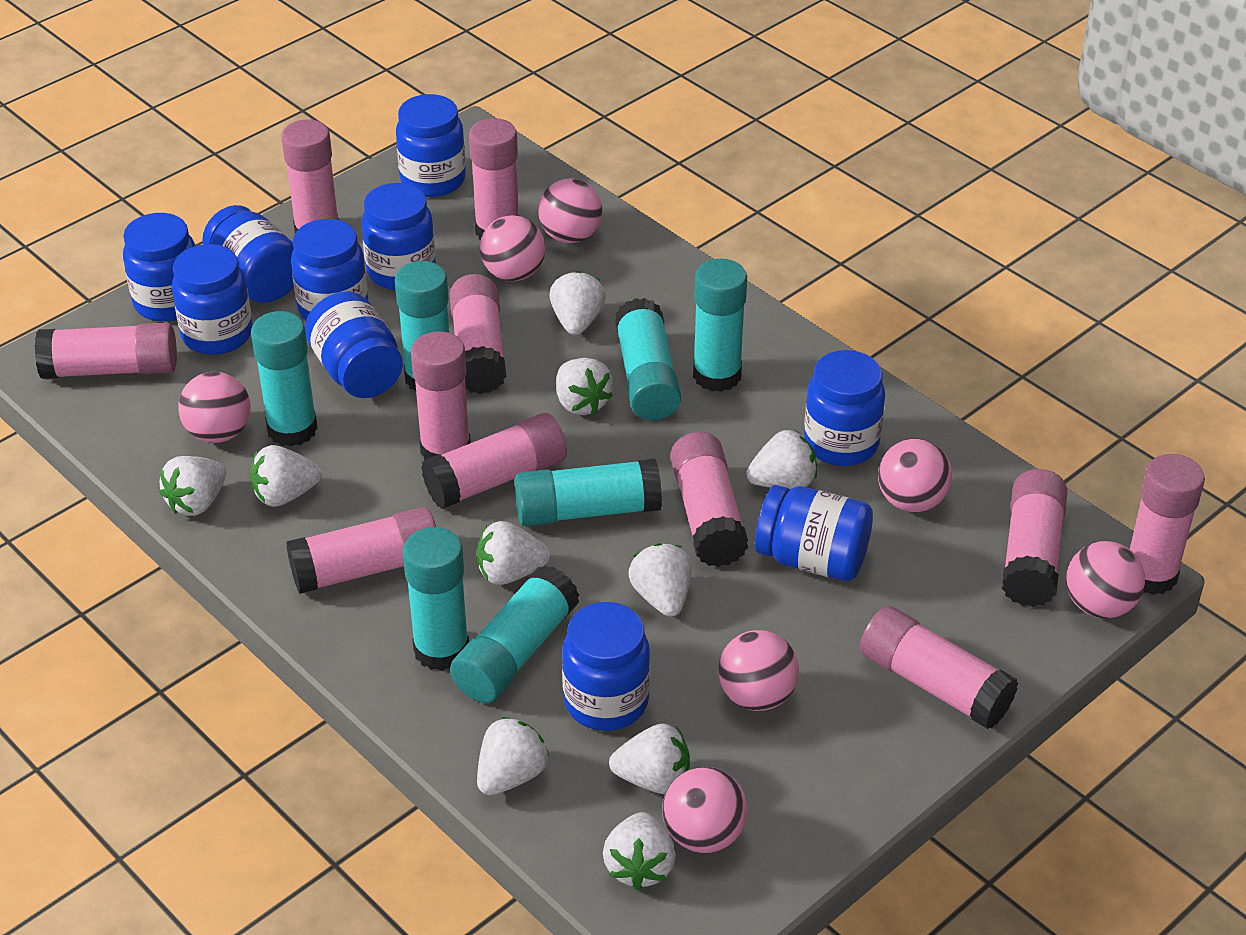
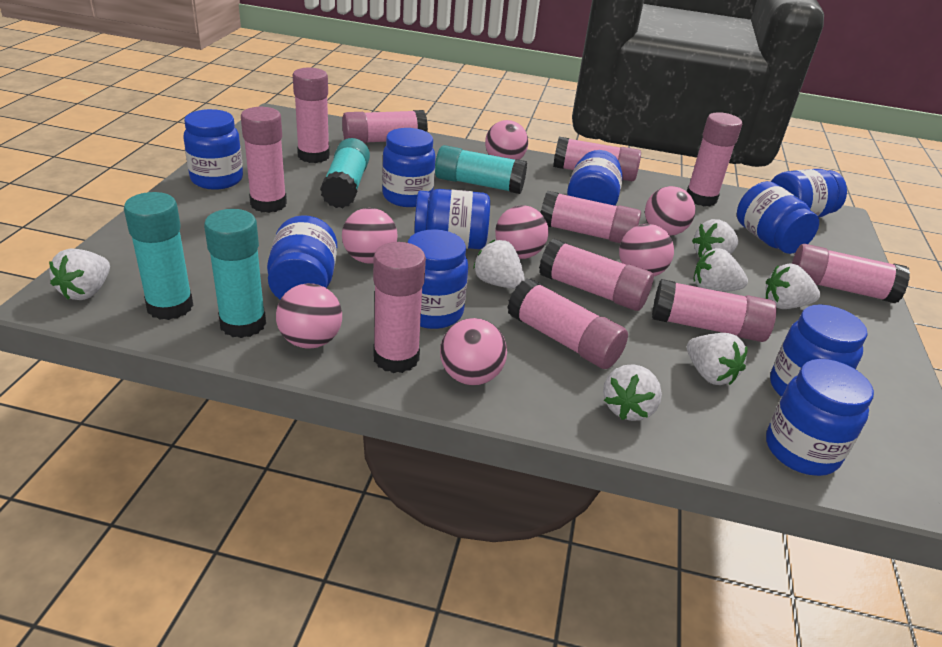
turquoise glue stick: [251,311,318,447] [395,261,449,391] [403,527,469,671] [450,565,579,703] [515,458,662,526] [615,298,681,420] [693,259,747,392] = 7 -> [124,192,193,320] [204,209,266,338] [320,138,370,208] [435,145,527,194] = 4
white strawberry: [159,456,226,516] [250,445,322,507] [477,521,550,585] [477,717,549,795] [549,271,606,335] [556,358,613,415] [603,812,676,890] [609,724,690,794] [628,543,692,617] [746,430,817,489] = 10 -> [49,249,110,300] [473,240,525,289] [603,364,662,421] [687,333,748,385] [692,219,738,258] [693,248,748,292] [766,264,820,309] = 7

